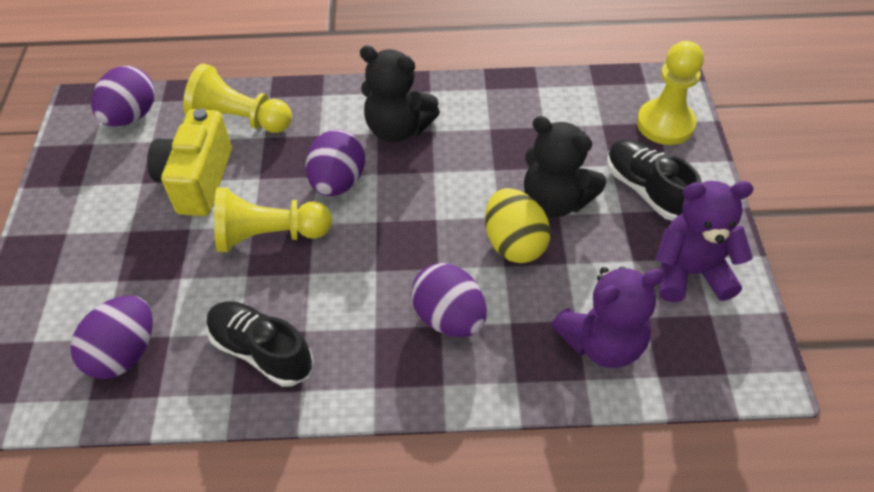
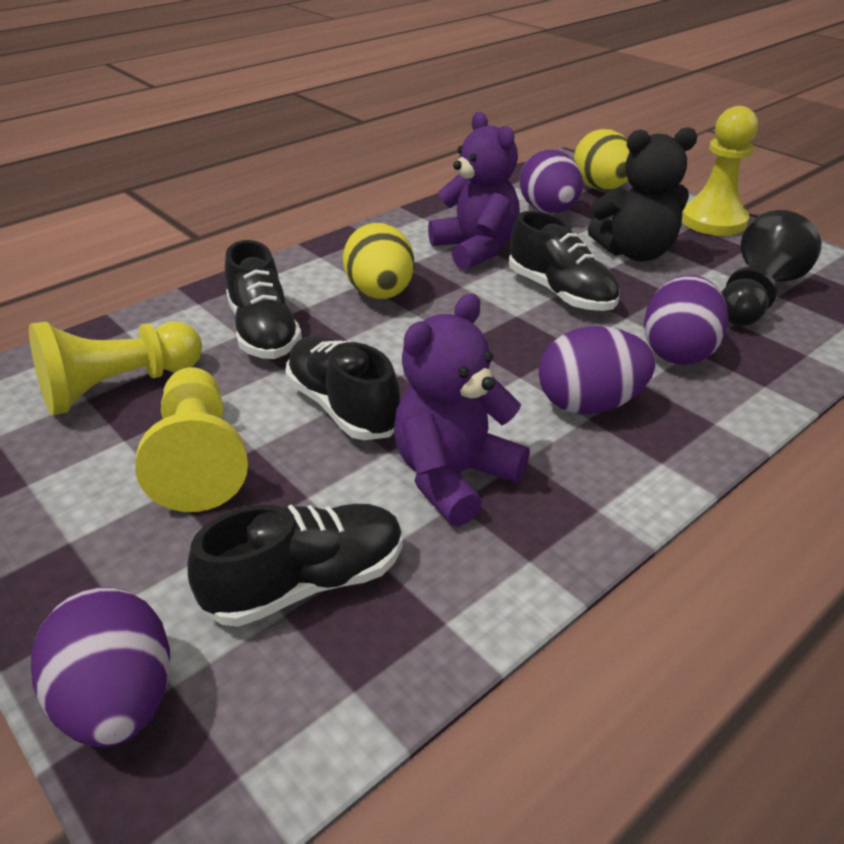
black pawn: none = 0 -> [721,210,821,326] = 1
black shoe: [206,301,314,387] [607,139,702,221] = 2 -> [187,504,403,627] [225,240,302,359] [285,336,400,440] [509,211,620,311] = 4
black teddy bear: [360,45,440,142] [524,116,606,217] = 2 -> [588,127,697,262] = 1
yellow camera: [147,109,232,216] = 1 -> none = 0
yellow egg: [485,188,551,263] = 1 -> [343,223,414,299] [574,129,630,190] = 2

